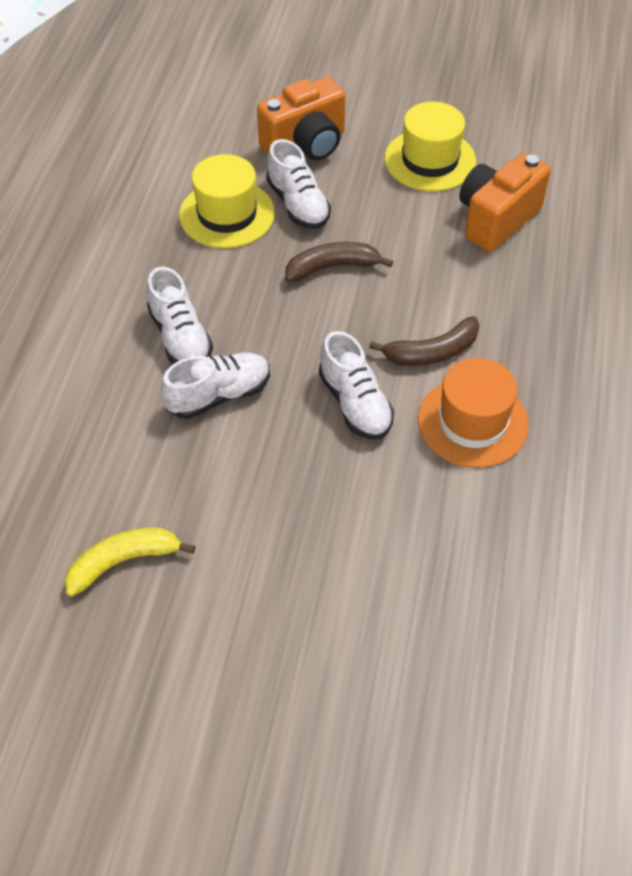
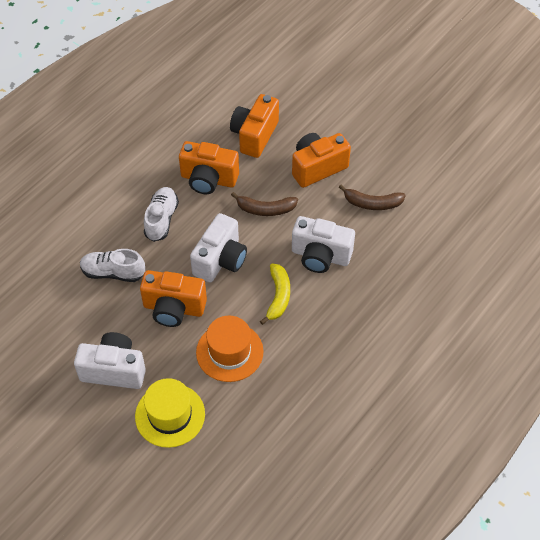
orange camera: [257,77,345,161] [459,153,551,252] = 2 -> [140,270,207,327] [179,141,239,194] [230,94,279,158] [292,133,351,188] = 4
white camera: none = 0 -> [74,332,146,389] [190,213,247,282] [292,216,355,273] = 3
white shoe: [147,267,213,364] [161,352,270,419] [266,139,331,229] [319,331,394,439] = 4 -> [80,249,145,282] [144,187,179,242] = 2
yellow hat: [179,154,275,248] [385,102,476,191] = 2 -> [135,378,205,448] = 1

